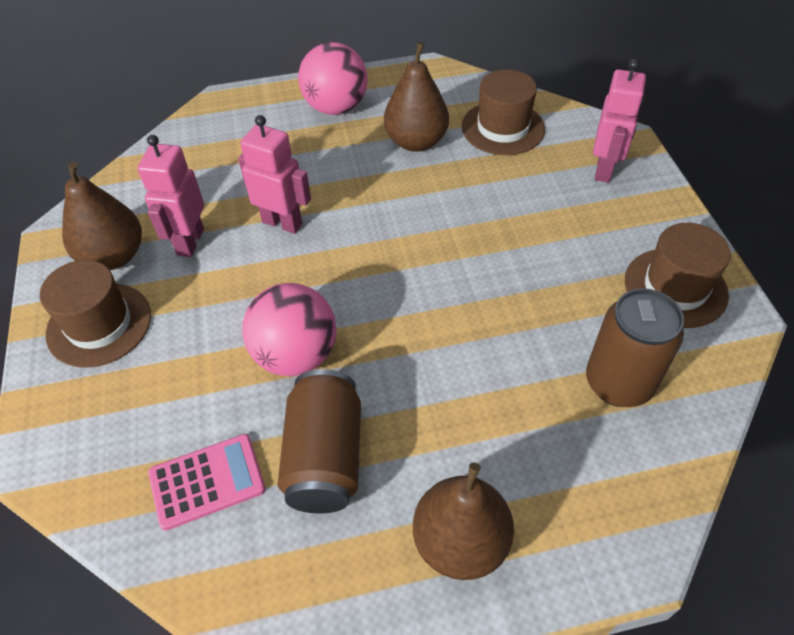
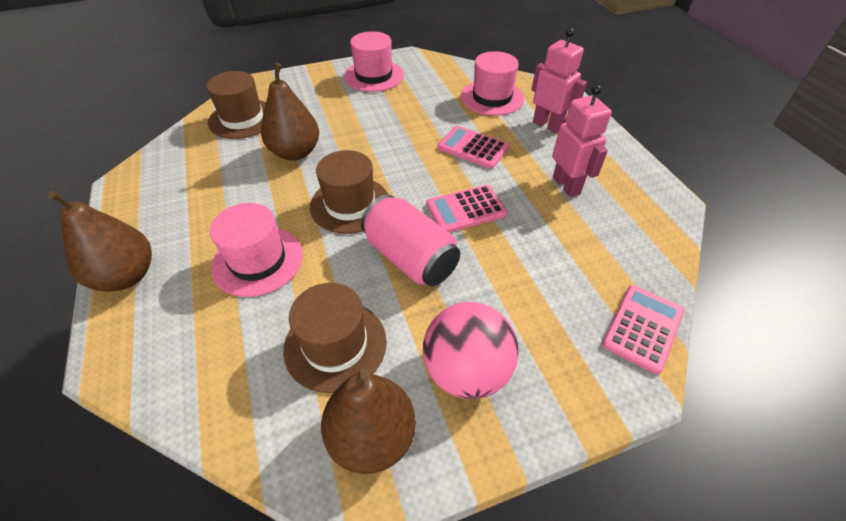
brown can: [278,369,361,514] [586,288,684,407] = 2 -> none = 0
pink ball: [243,283,337,376] [298,42,368,115] = 2 -> [423,302,519,399] = 1
pink calculator: [148,434,266,531] = 1 -> [426,185,507,232] [438,126,509,169] [602,285,684,374] = 3
pink can: none = 0 -> [361,195,460,286] = 1
pink hat: none = 0 -> [210,203,303,297] [344,31,404,92] [461,51,524,116] = 3
pink robot: [137,135,204,257] [238,115,311,234] [593,59,646,183] = 3 -> [531,28,587,133] [552,85,612,197] = 2

